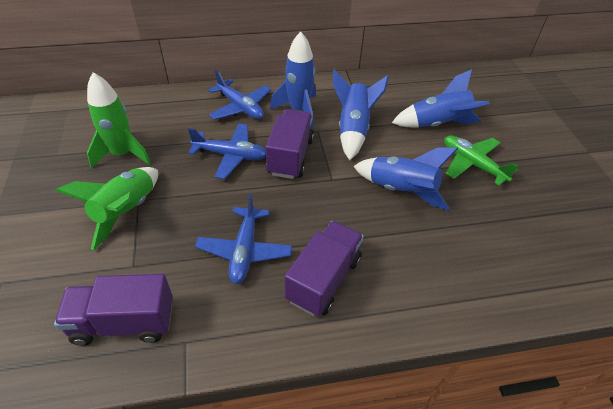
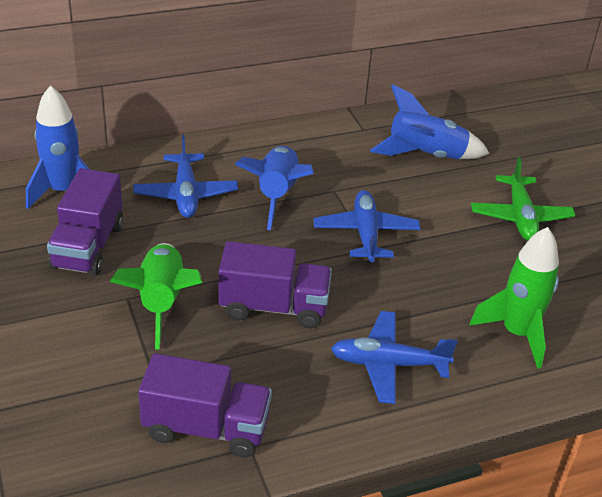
blue rocket: [270,32,316,128] [333,70,389,160] [353,147,458,211] [392,69,490,128] = 4 -> [26,85,89,209] [235,146,314,230] [370,85,490,159] = 3

